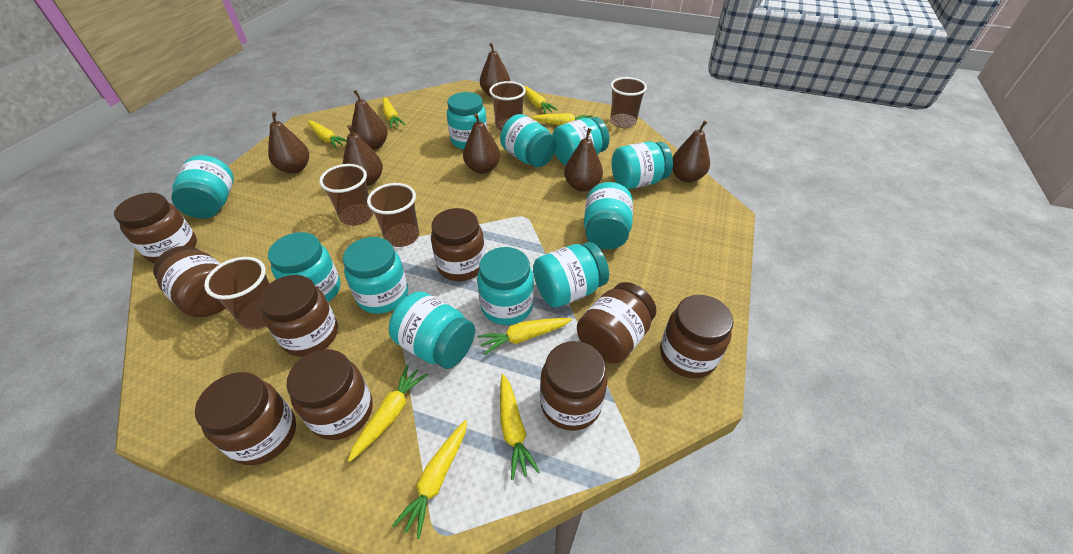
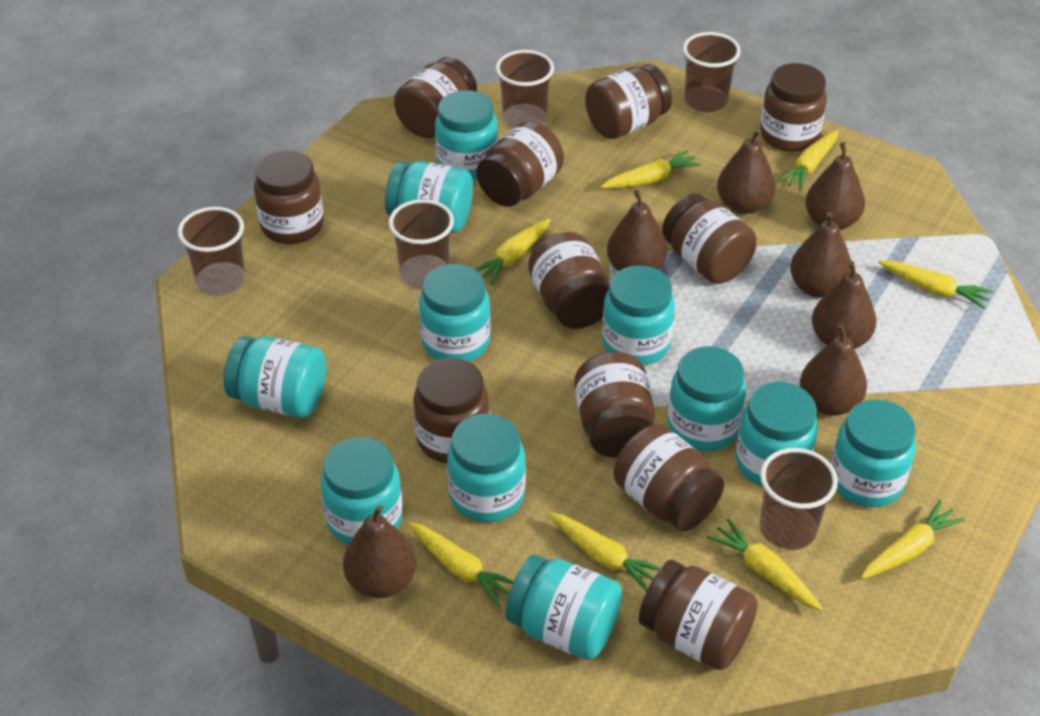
brown jar: [114,193,197,264] [153,246,225,317] [195,372,296,465] [258,275,338,357] [286,349,373,440] [431,208,485,281] [540,341,607,431] [577,282,656,363] [660,295,734,378] = 9 -> [254,151,324,244] [394,57,477,138] [413,358,489,463] [476,121,564,207] [528,232,610,329] [574,352,655,458] [585,64,672,139] [614,424,724,531] [639,560,758,670] [662,193,757,284] [760,63,827,152] = 11

